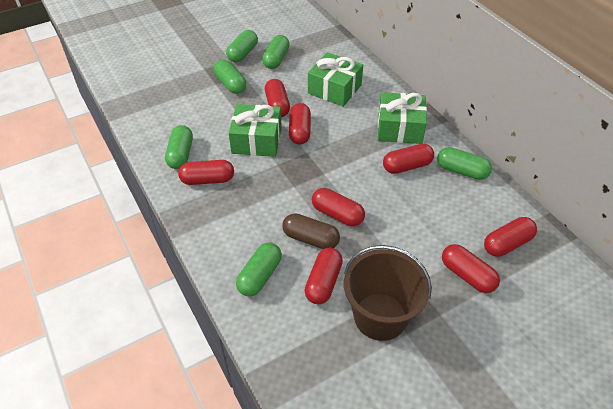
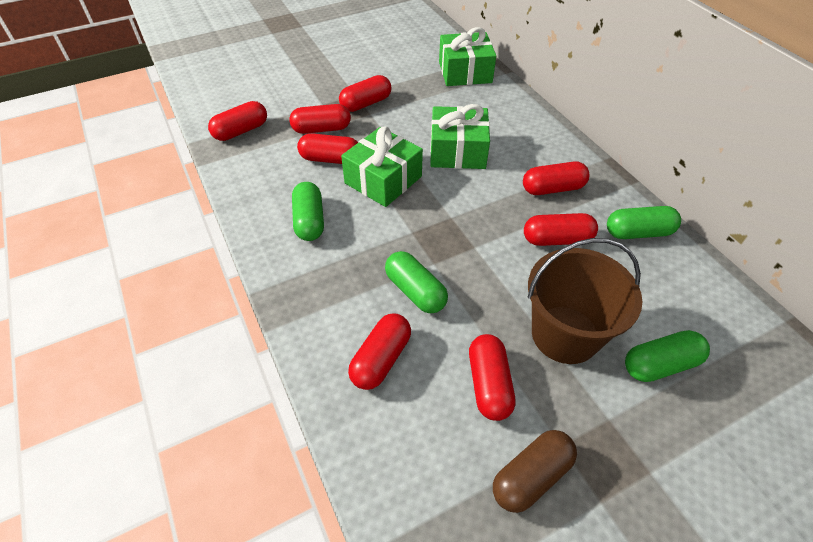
green capsule: [165,125,193,169] [214,60,246,94] [226,30,258,63] [236,242,282,297] [262,35,290,69] [437,147,492,180] = 6 -> [292,182,324,241] [385,251,448,313] [607,206,681,239] [625,330,710,382] = 4

